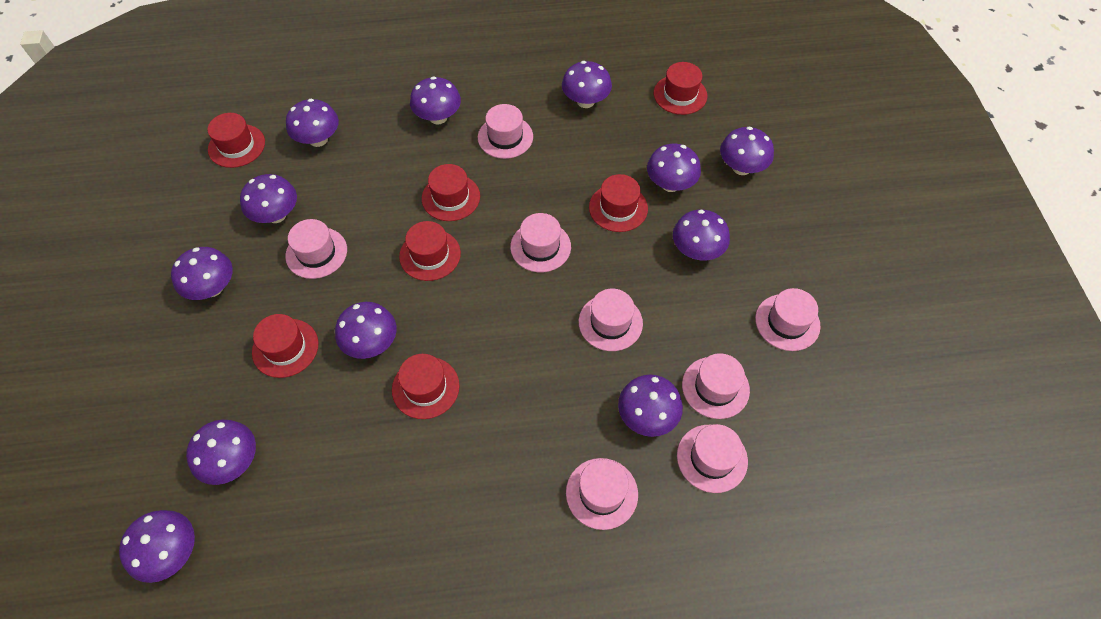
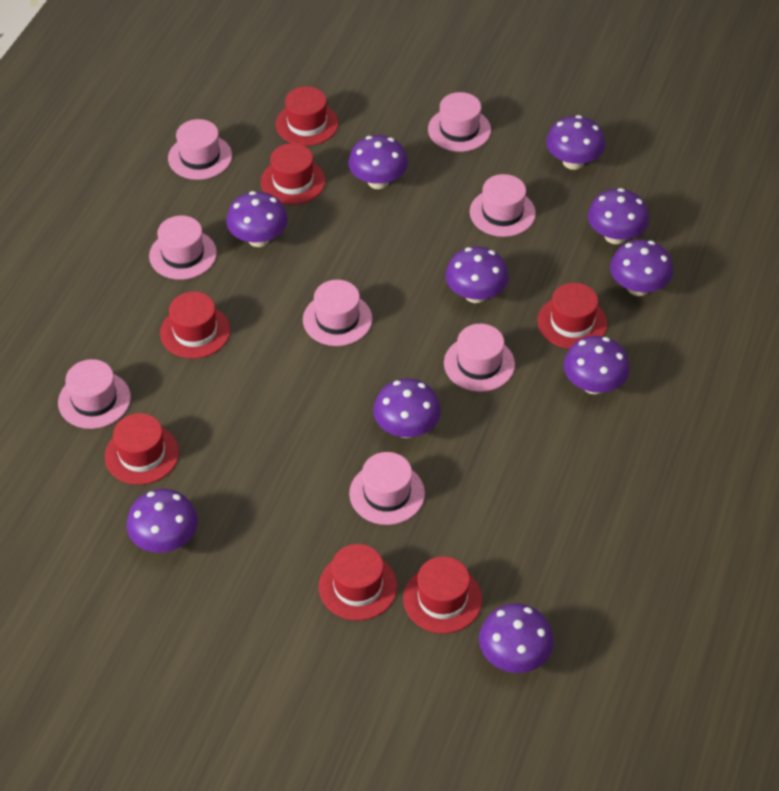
purple mushroom: [119,510,195,583] [171,247,233,300] [186,420,256,485] [240,174,297,223] [286,99,339,147] [335,302,397,359] [410,76,461,125] [562,61,612,108] [618,375,683,437] [647,144,701,192] [673,210,730,260] [720,126,774,175] = 12 -> [127,489,198,553] [226,191,288,247] [348,135,408,189] [373,379,441,438] [445,246,509,303] [479,603,554,673] [546,115,605,170] [563,336,630,394] [588,188,649,244] [610,240,673,296] = 10

